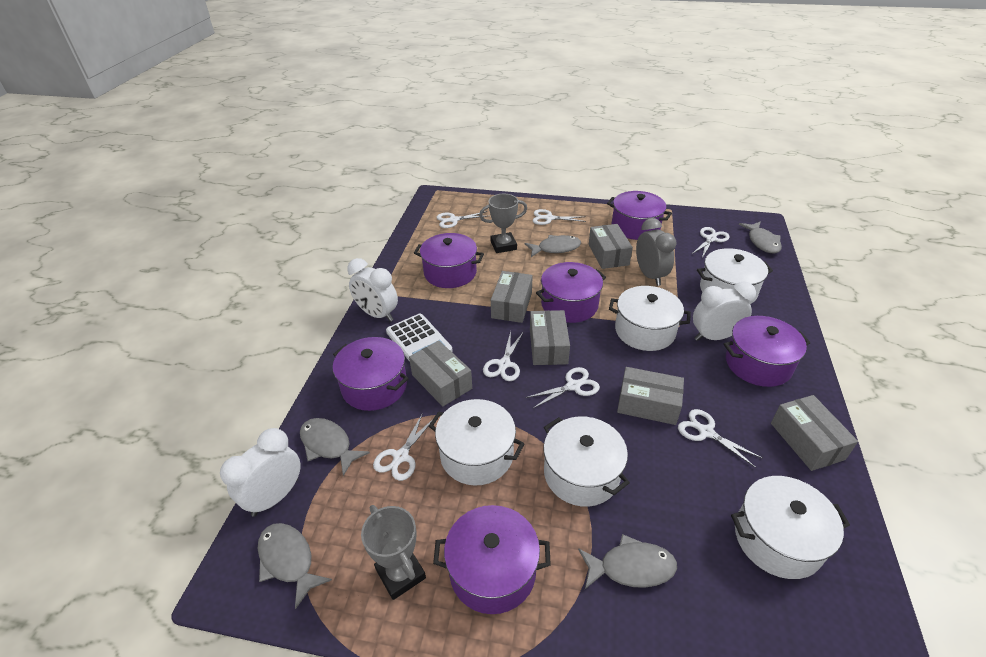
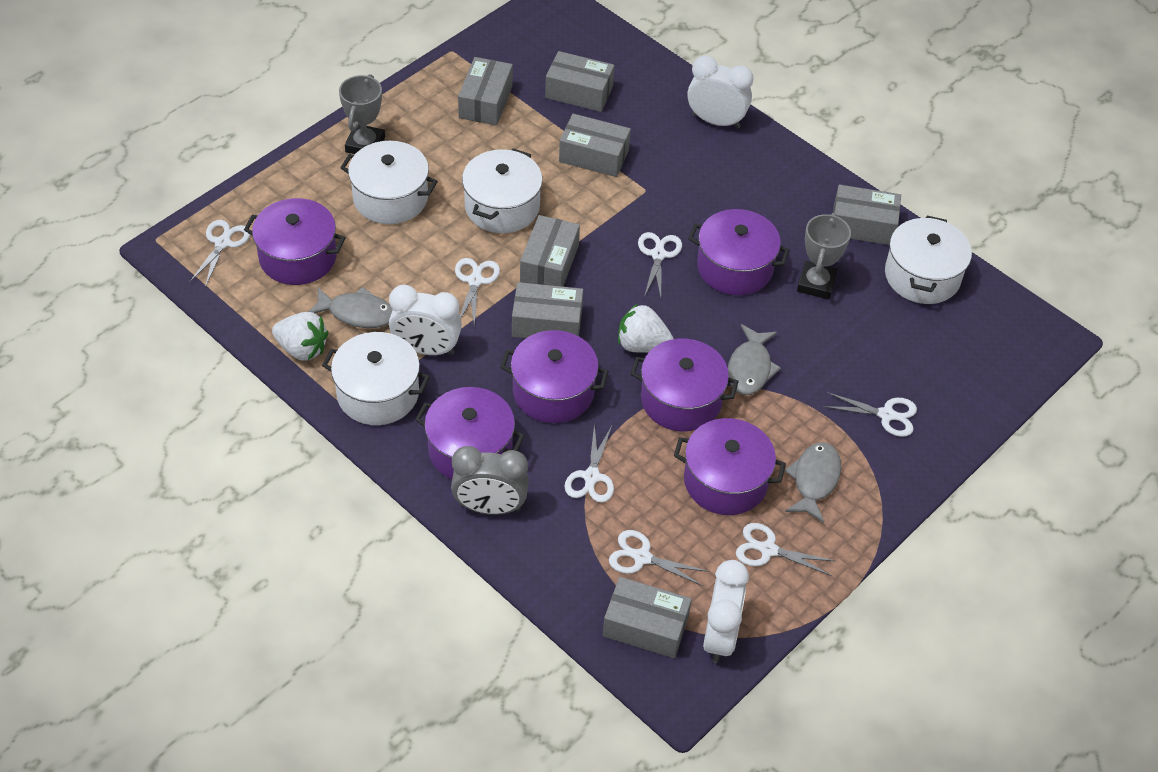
grey box: [409,340,472,406] [491,271,533,323] [530,310,570,365] [589,224,633,269] [617,367,684,425] [771,395,858,471] = 6 -> [458,57,513,126] [512,282,583,338] [520,215,580,287] [545,51,615,112] [559,114,631,177] [603,577,692,658] [833,185,901,245] = 7
grey fish: [258,523,332,609] [300,418,370,476] [524,235,581,257] [578,534,677,589] [739,221,782,254] = 5 -> [308,287,393,328] [728,324,781,395] [785,442,841,523] = 3
white calculator: [386,314,453,362] = 1 -> none = 0
white pot: [429,399,524,486] [543,416,630,507] [609,286,691,351] [697,248,773,304] [731,476,850,579] = 5 -> [322,332,430,425] [340,141,438,224] [462,148,543,233] [885,216,972,304] = 4
white strawberry: none = 0 -> [272,312,328,361] [618,304,674,353] = 2

